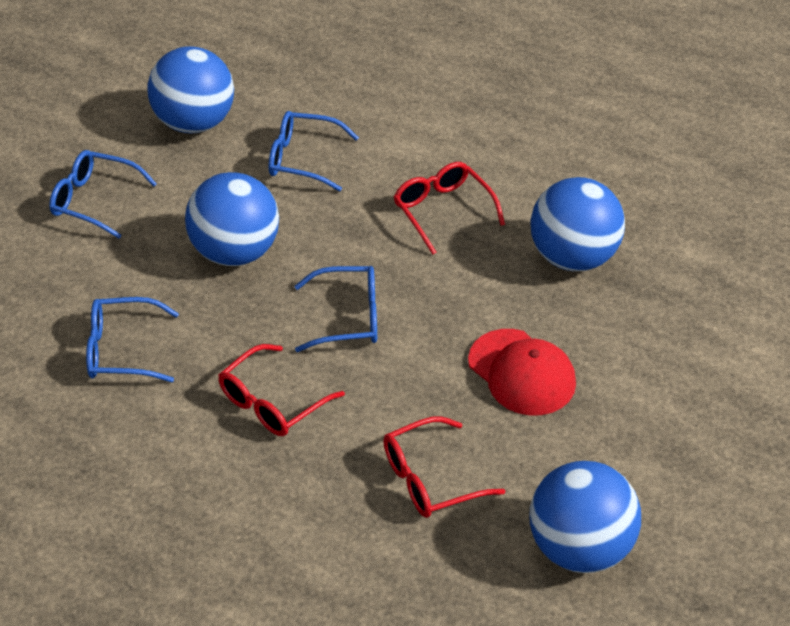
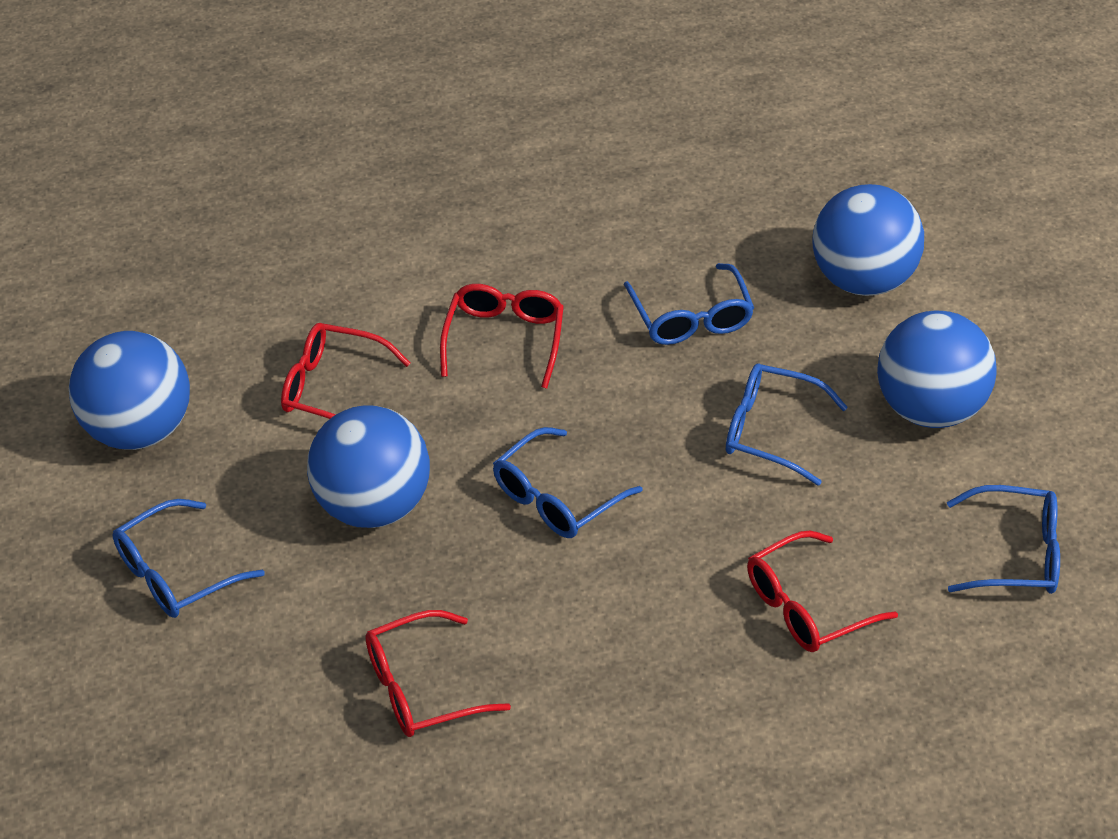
blue glasses: [49,150,157,239] [86,297,179,382] [269,111,359,191] [295,266,377,352] = 4 -> [113,499,265,618] [493,427,643,538] [624,263,754,345] [726,364,848,486] [947,485,1060,594] = 5
red cap: [468,329,576,416] = 1 -> none = 0
red glasses: [218,344,345,436] [383,416,505,518] [394,162,505,255] = 3 -> [281,323,410,419] [366,610,511,737] [440,284,564,389] [747,531,898,652] = 4

